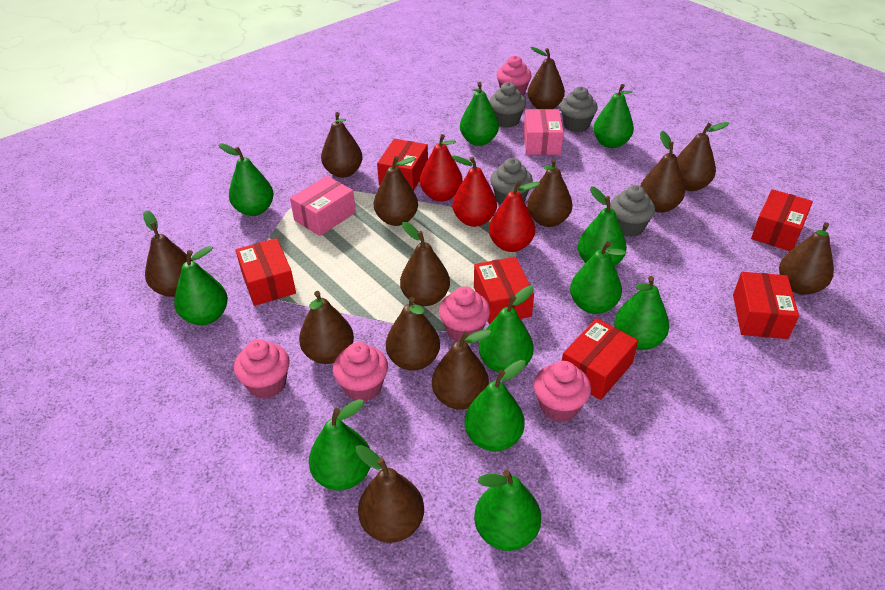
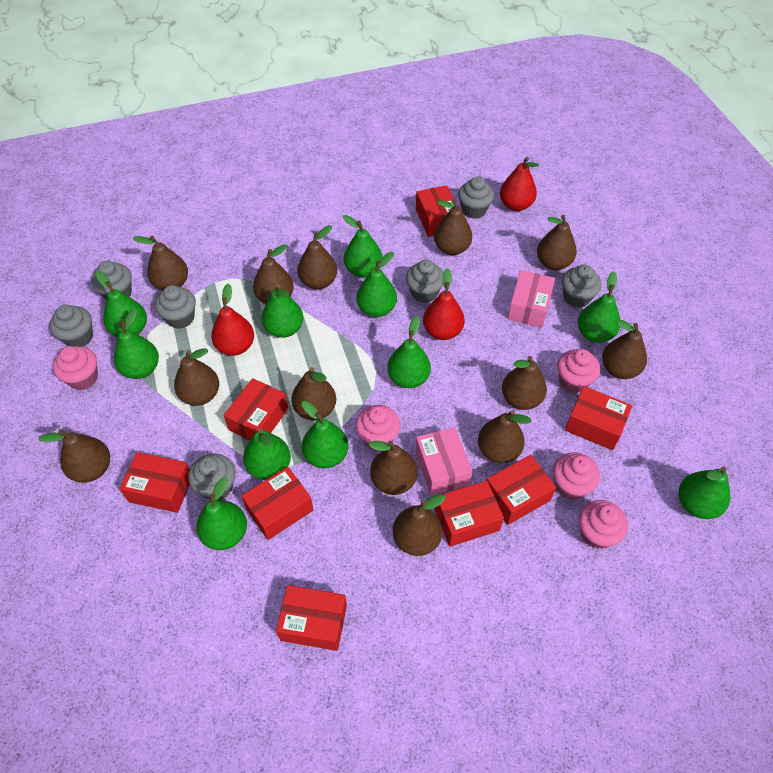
grey cupcake: [489,82,526,128] [490,158,533,205] [560,86,598,132] [610,185,655,237] = 4 -> [50,305,93,347] [92,261,132,300] [155,285,196,329] [188,454,236,500] [406,260,444,303] [458,177,494,219] [562,265,602,308] = 7
red box: [236,238,296,306] [377,139,428,191] [474,257,534,325] [562,318,638,400] [733,272,799,339] [751,189,813,251] = 6 -> [120,452,190,513] [224,378,288,441] [241,467,313,540] [276,585,347,651] [416,185,458,237] [435,481,504,547] [487,455,556,525] [565,386,632,450] = 8

